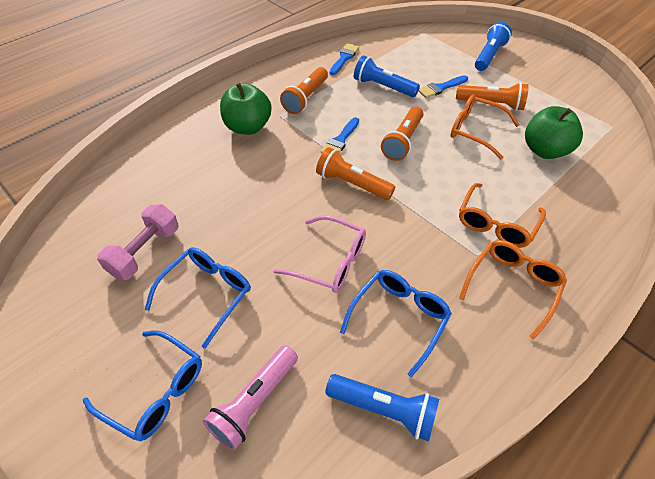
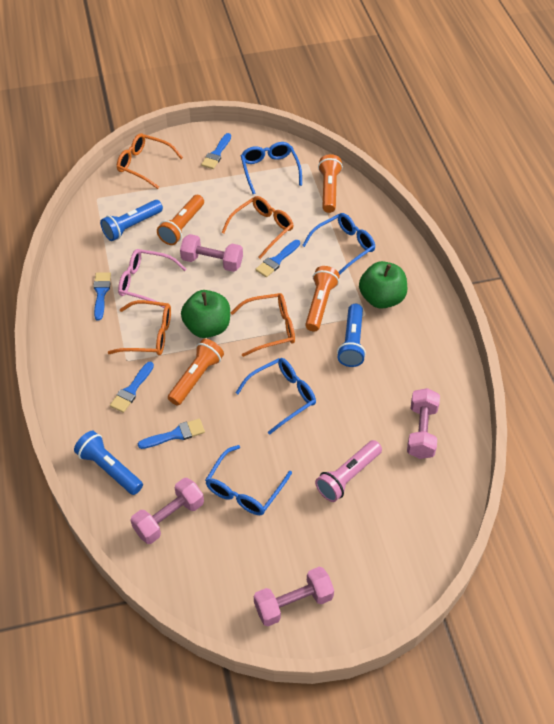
blue brush: [321,117,359,154] [330,43,359,75] [418,75,468,98] = 3 -> [93,272,111,321] [110,361,154,413] [138,419,205,449] [201,133,231,169] [255,240,300,277] = 5
blue glasses: [83,330,202,441] [145,247,251,349] [340,270,452,378] = 3 -> [205,445,292,515] [236,358,316,435] [241,142,302,194] [302,213,375,275] = 4
orange glasses: [451,95,519,160] [459,183,546,248] [459,240,567,340] = 3 -> [108,300,171,355] [117,133,183,189] [221,196,293,259] [230,293,295,357] = 4
pink dumbbell: [97,204,178,280] = 1 -> [130,478,204,544] [180,234,243,272] [254,567,334,626] [407,388,440,459] = 4

